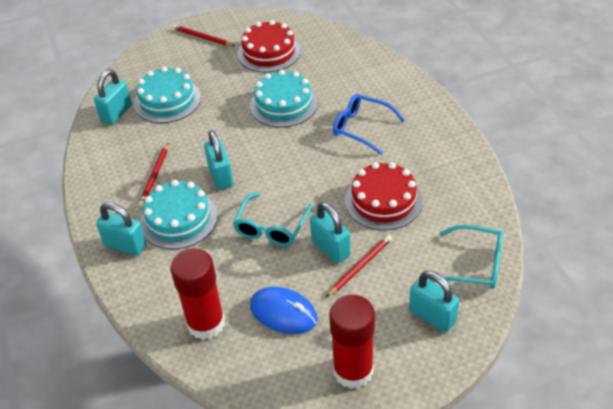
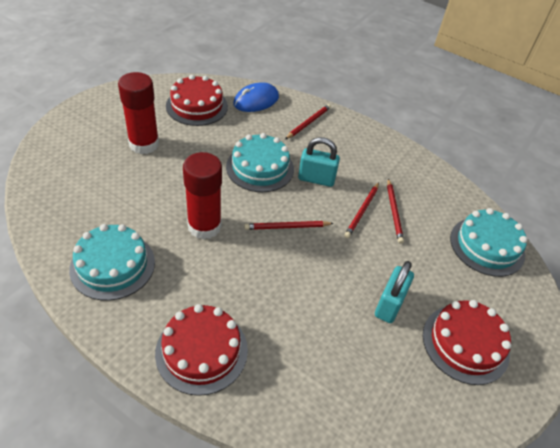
blue glasses: [333,94,405,155] = 1 -> none = 0
red cake: [237,20,301,72] [345,162,423,230] = 2 -> [155,304,248,396] [166,75,228,126] [423,300,511,385] = 3
red pencil: [138,143,168,207] [173,25,235,46] [326,235,392,297] = 3 -> [244,221,334,230] [285,104,331,139] [344,183,379,238] [387,179,404,244] = 4
turquoise glasses: [233,193,313,246] [430,225,503,289] = 2 -> none = 0
turquoise padlock: [94,69,132,125] [96,202,146,256] [204,130,233,190] [310,202,351,263] [409,271,459,332] = 5 -> [298,137,340,187] [375,261,414,323] = 2

